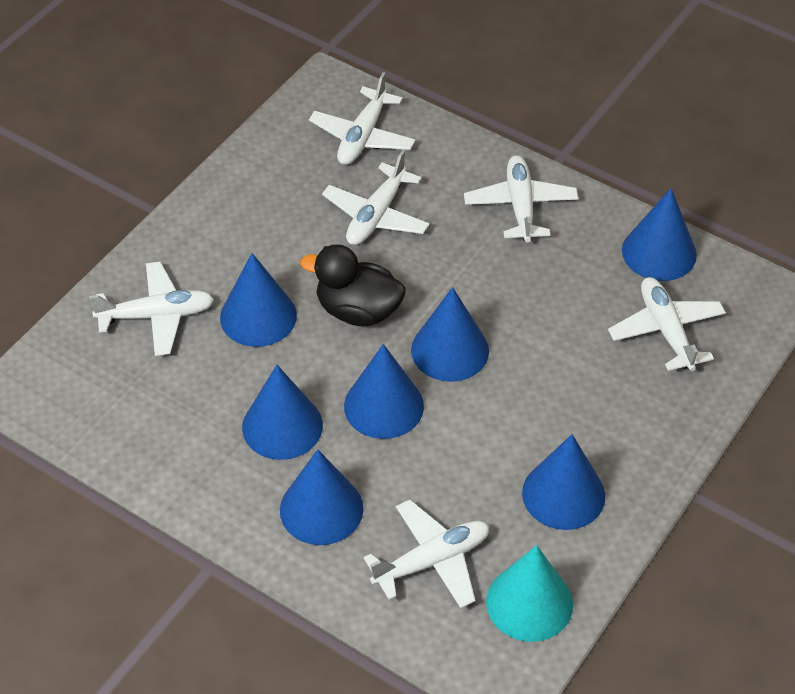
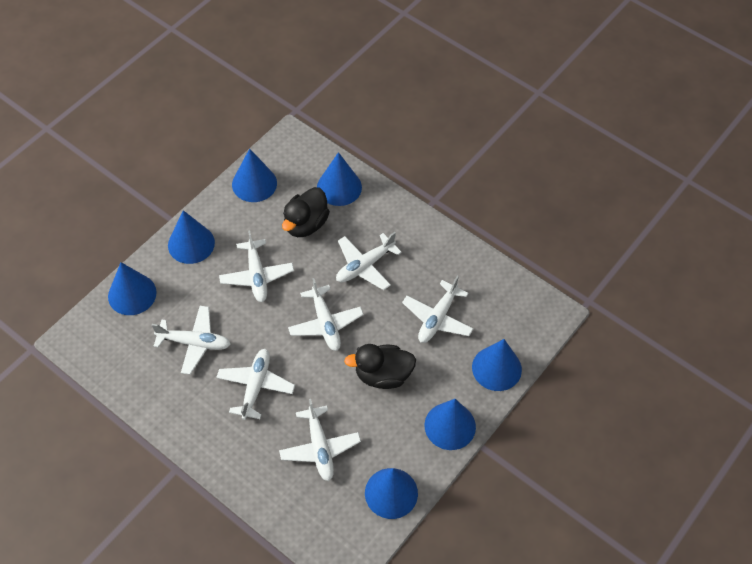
black duck: [300,244,406,326] = 1 -> [282,187,330,237] [344,344,416,389] = 2
turquoise cone: [486,545,573,642] = 1 -> none = 0
white plane: [89,262,214,356] [309,72,416,165] [322,150,430,245] [364,500,490,608] [464,155,579,243] [608,277,726,371] = 6 -> [152,306,231,375] [216,349,295,420] [219,230,294,302] [279,399,361,481] [288,278,364,351] [336,232,402,290] [402,276,474,343] = 7

